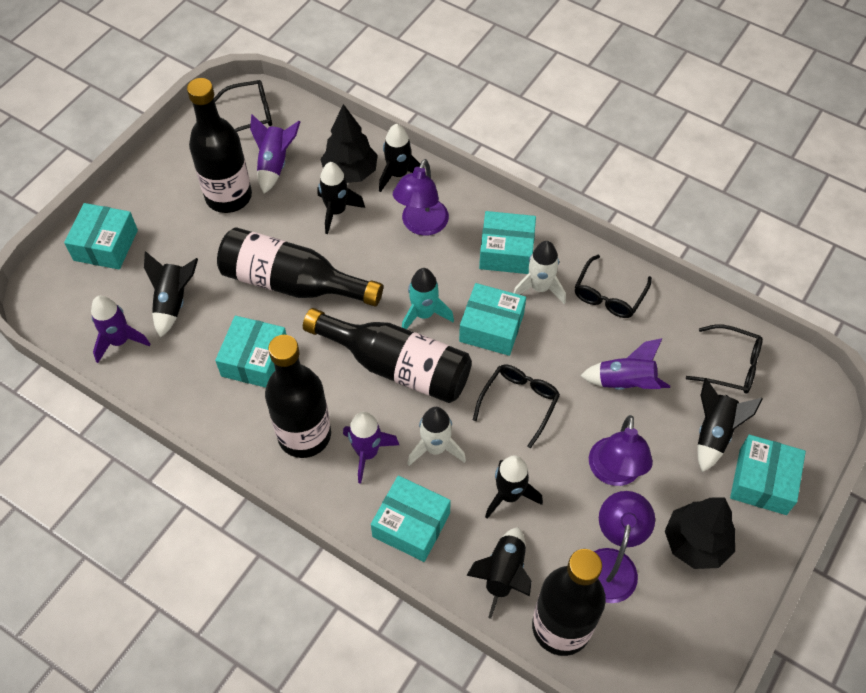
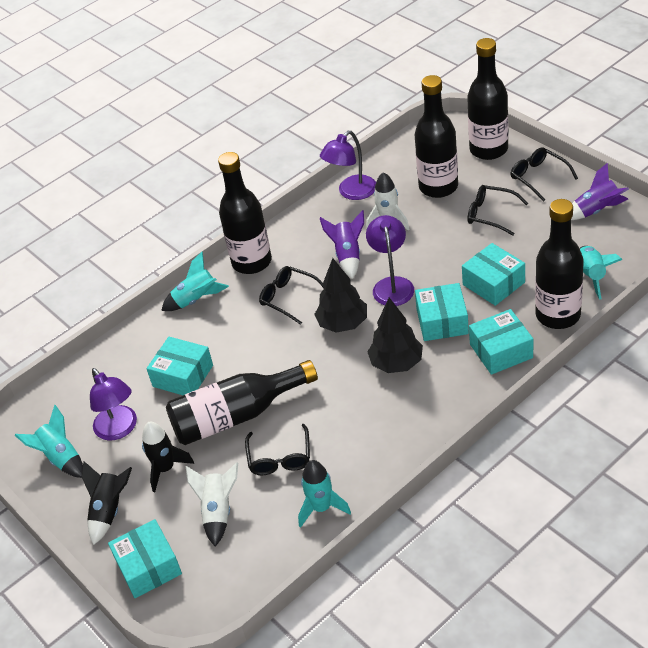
black rocket: [144,251,198,338] [317,162,365,234] [379,124,426,192] [466,527,532,619] [485,455,543,519] [698,378,763,472] = 6 -> [82,461,132,545] [142,422,194,492] = 2
purple rocket: [91,296,150,363] [250,114,300,194] [343,412,399,484] [580,338,670,390] = 4 -> [320,210,364,279] [571,163,629,220] = 2
turquoise box: [64,203,138,270] [215,316,287,388] [371,476,451,562] [459,283,526,356] [479,211,536,274] [730,435,806,515] = 6 -> [108,519,182,598] [146,337,213,395] [415,283,469,341] [462,243,525,306] [469,309,533,375] = 5
turquoise rocket: [402,268,454,329] = 1 -> [15,405,83,478] [161,252,229,311] [298,460,351,528] [580,246,623,300] = 4

